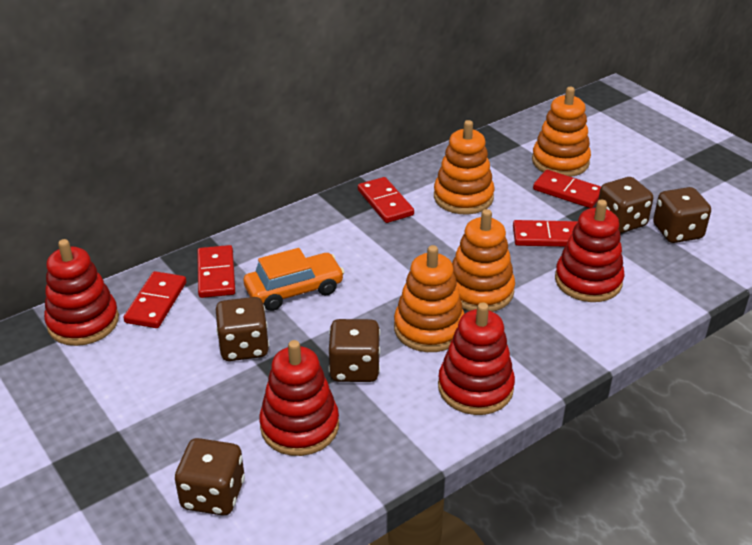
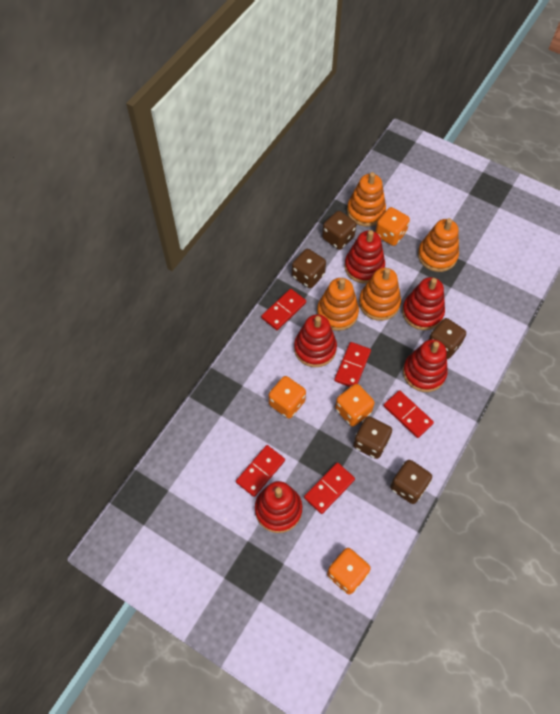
orange car: [244,248,344,311] = 1 -> none = 0
orange dice: none = 0 -> [269,376,306,418] [327,548,371,595] [335,384,374,426] [375,207,410,246] = 4
red stacking toy: [44,239,119,346] [259,340,339,456] [438,302,515,415] [555,200,625,302] = 4 -> [255,481,302,533] [294,314,337,367] [344,230,385,284] [402,277,445,330] [403,339,448,392] = 5

